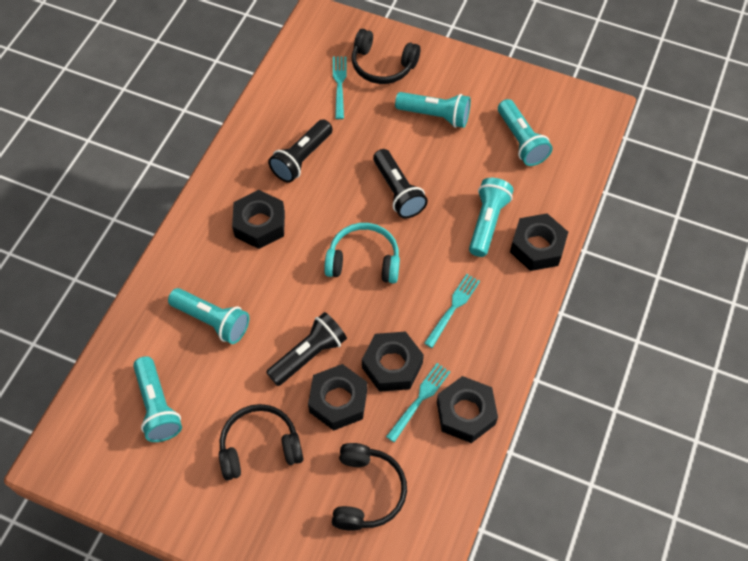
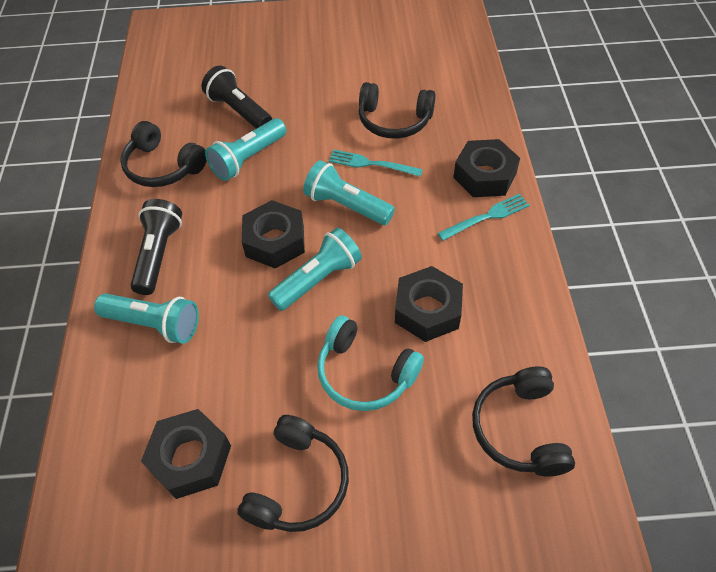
black flashlight: [266,312,347,386] [268,119,333,183] [373,149,428,218] = 3 -> [130,199,182,295] [201,66,272,129] = 2
black headphones: [219,404,304,480] [332,443,407,531] [352,29,421,84] = 3 -> [120,121,207,187] [237,415,349,532] [359,82,436,139] [472,366,575,477] = 4
black nut: [232,190,285,249] [308,364,367,431] [362,332,424,392] [437,376,498,443] [510,213,568,271] = 5 -> [141,409,231,499] [242,200,305,269] [395,266,463,342] [453,139,520,197] = 4
turquoise flashlight: [133,356,182,442] [168,288,249,344] [395,92,471,128] [469,178,513,257] [498,99,552,166] = 5 -> [94,293,199,344] [205,118,286,181] [268,227,362,311] [303,160,395,225] = 4
turquoise fork: [333,56,347,119] [386,363,450,443] [424,274,480,348] = 3 -> [329,149,423,177] [438,194,530,241] = 2

